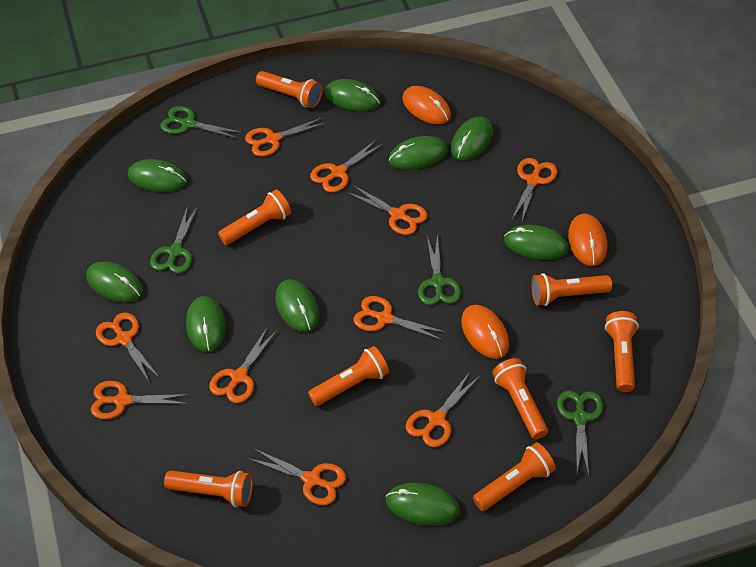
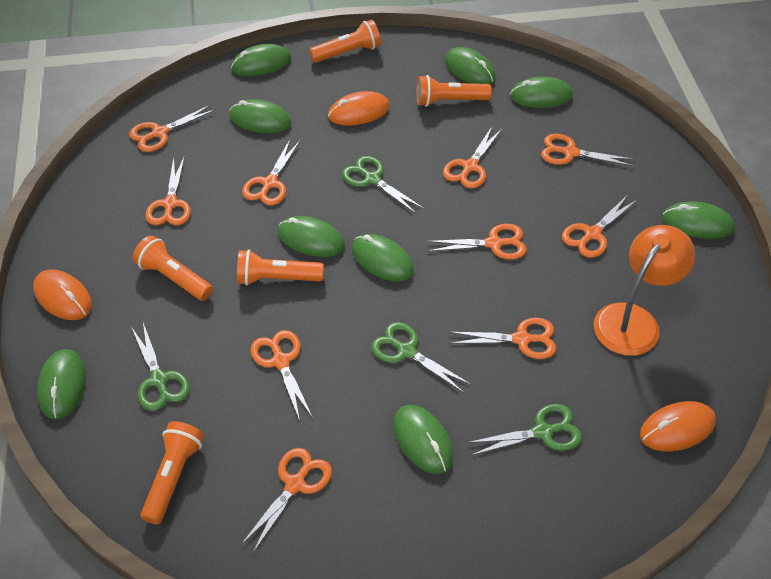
orange flashlight: [164,470,253,507] [218,189,291,245] [256,71,322,108] [308,346,389,406] [473,443,556,511] [492,358,548,439] [532,273,612,306] [605,311,639,392] = 8 -> [133,235,213,301] [140,421,204,525] [237,250,324,286] [309,20,381,63] [416,75,492,107] = 5
orange lamp: none = 0 -> [593,225,695,356] = 1

